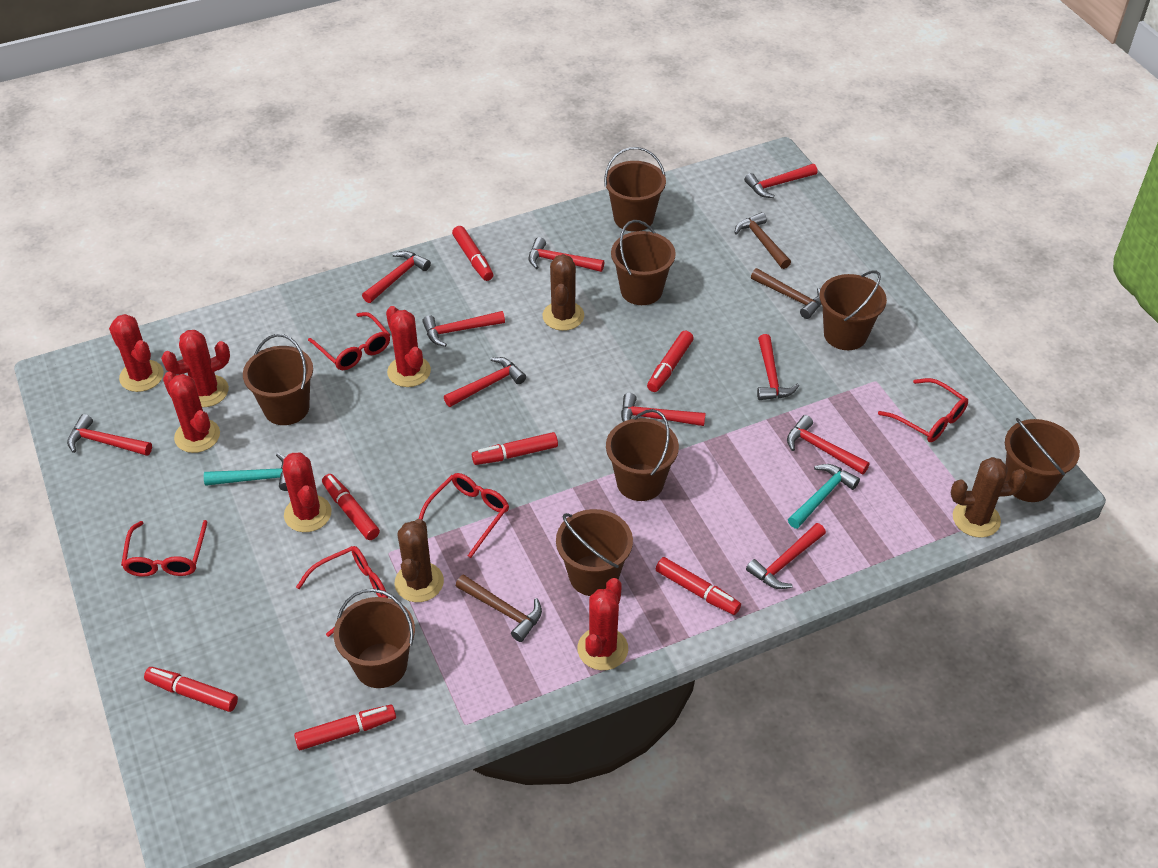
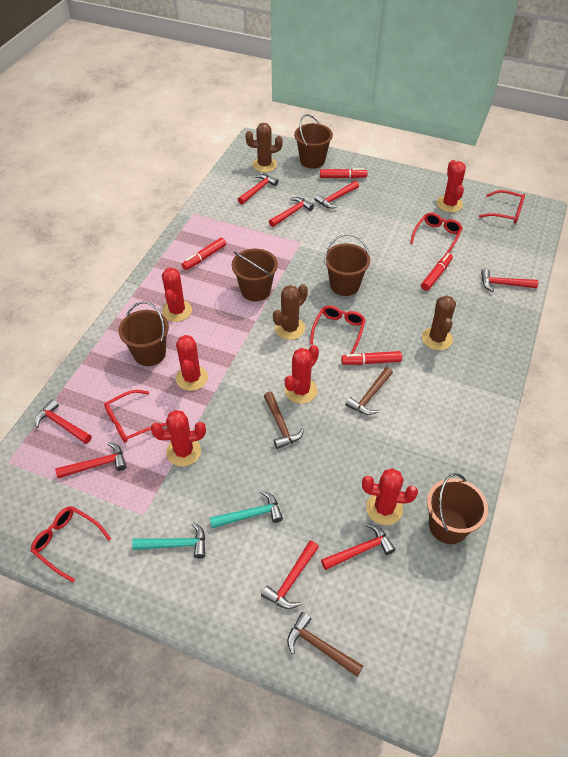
brown bucket: [243,334,313,425] [334,589,415,688] [556,509,633,596] [604,147,666,232] [606,409,679,501] [611,220,676,305] [819,271,887,350] [1005,418,1080,502] = 8 -> [118,302,169,366] [232,249,278,301] [294,114,333,169] [324,234,370,296] [427,473,488,544] = 5
red hammer: [67,414,152,456] [362,251,431,303] [422,311,505,347] [444,357,526,407] [528,237,604,272] [621,393,706,426] [744,164,817,198] [746,523,826,589] [757,334,799,400] [787,415,869,475] = 10 -> [35,399,92,444] [55,442,126,479] [238,174,279,204] [261,540,319,609] [269,197,314,227] [314,181,359,209] [321,523,395,570] [481,269,538,292] = 8
red marker: [144,667,238,712] [294,705,396,750] [322,474,380,540] [452,226,493,281] [472,432,558,465] [647,330,694,392] [656,557,741,615] = 7 -> [182,238,226,270] [320,168,368,178] [341,351,402,365] [421,253,453,291] = 4

